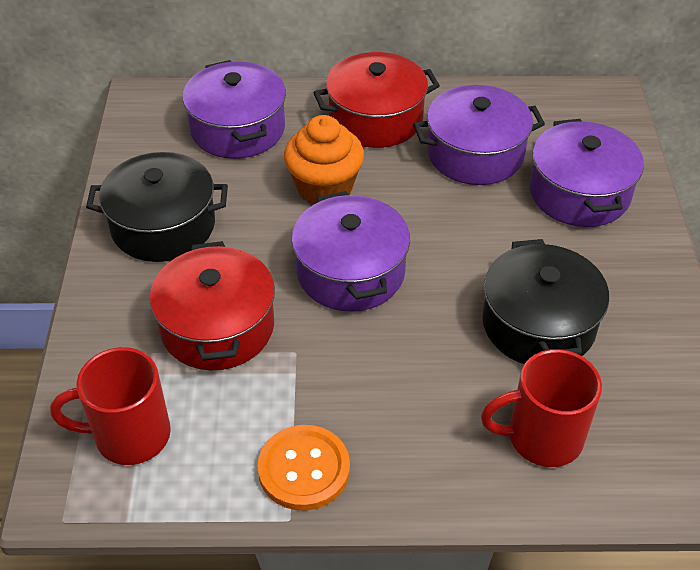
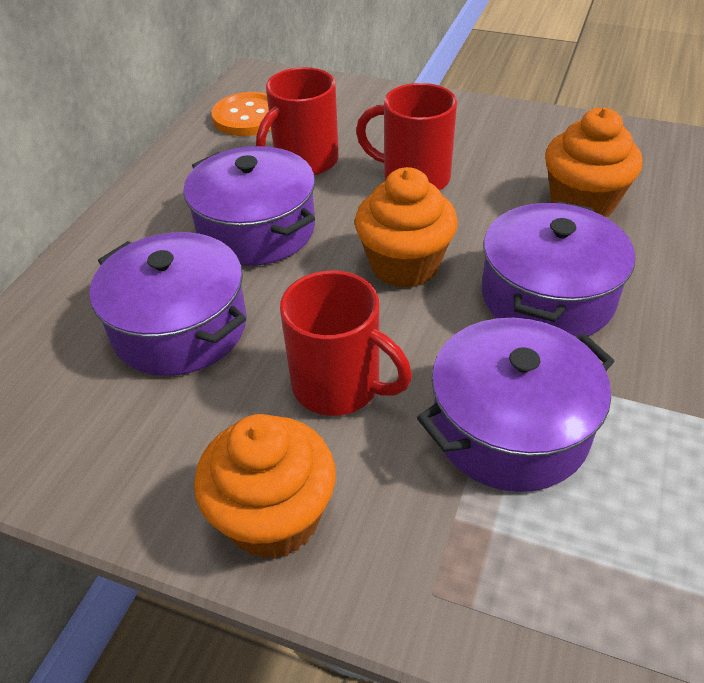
black pot: [86,152,228,262] [482,239,609,364] = 2 -> none = 0
orange cupcake: [284,115,364,205] = 1 -> [194,414,336,559] [355,167,458,288] [545,108,643,217] = 3
red mug: [50,347,171,465] [481,349,602,467] = 2 -> [256,67,339,175] [280,270,412,416] [356,83,457,190] = 3
red pot: [150,241,275,370] [313,52,440,148] = 2 -> none = 0

